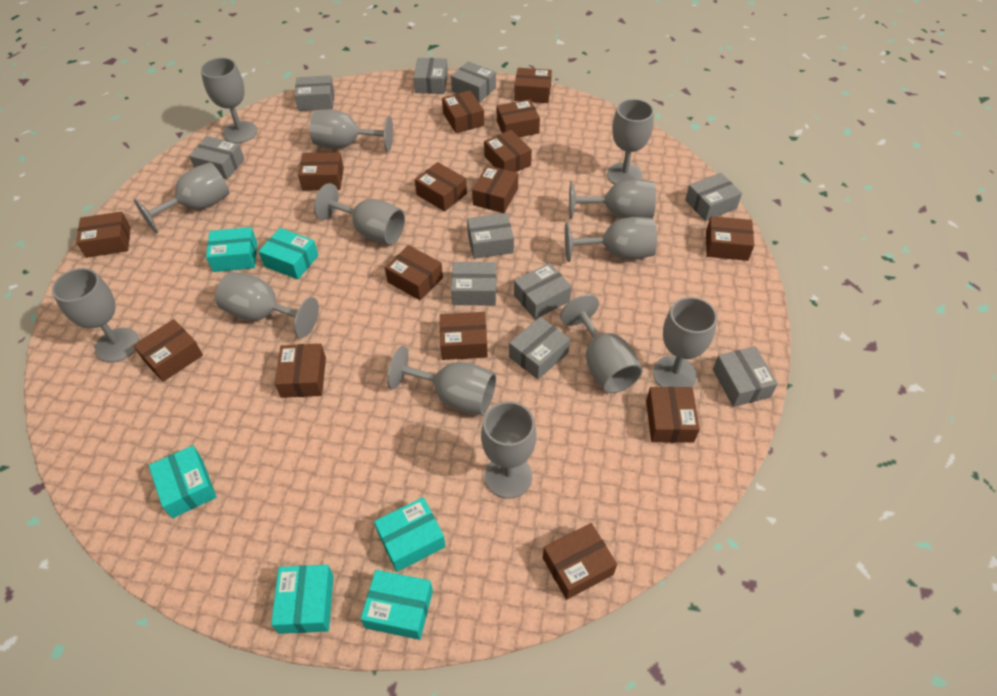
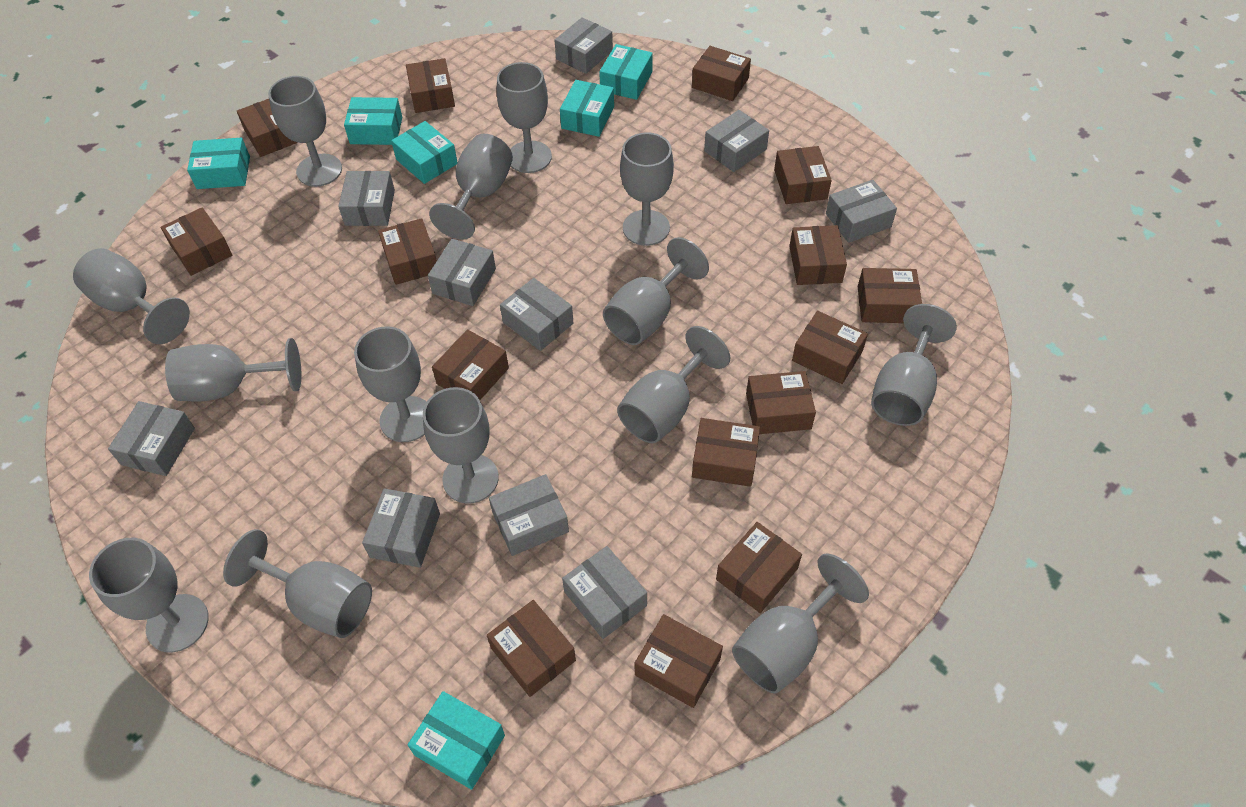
grey goblet: [52,268,139,363] [134,162,229,233] [201,58,258,143] [216,272,319,338] [310,110,393,152] [314,183,405,245] [387,346,496,415] [481,401,536,499] [560,294,643,393] [565,217,657,262] [569,179,656,219] [607,99,654,185] [653,297,717,387] = 13 -> [73,248,190,344] [89,538,209,653] [165,338,301,402] [223,529,372,638] [268,76,342,187] [354,326,427,442] [423,387,499,504] [429,134,513,240] [497,62,552,173] [603,237,709,345] [617,326,730,443] [620,132,674,246] [732,553,869,693] [871,304,957,426] = 14

